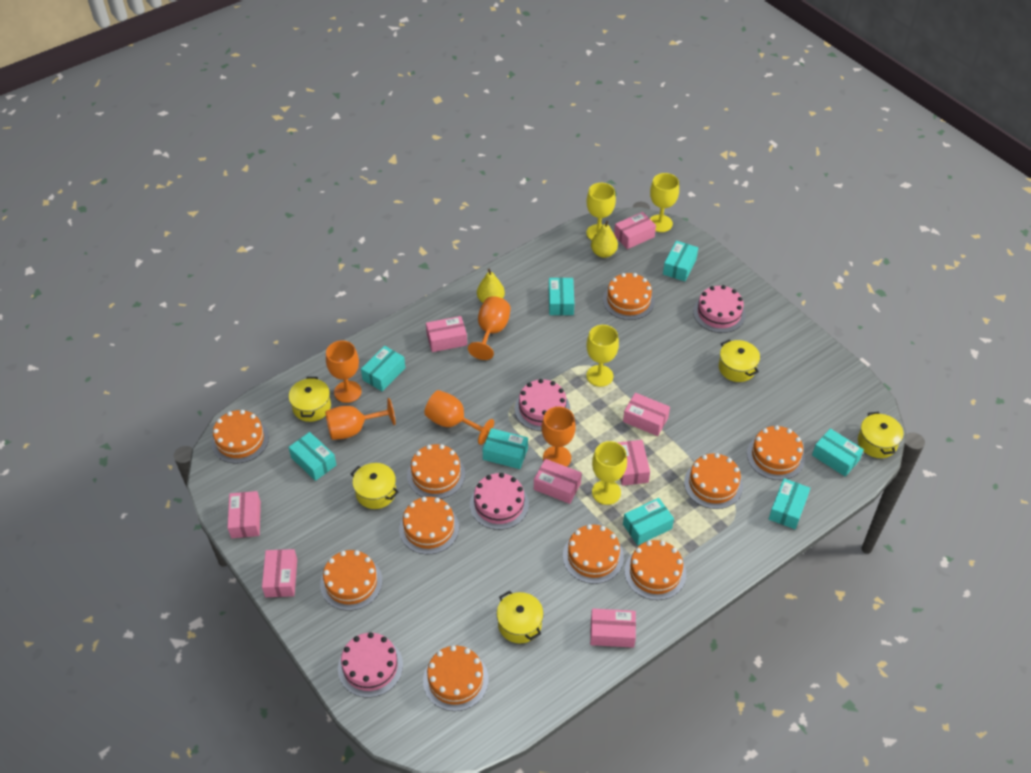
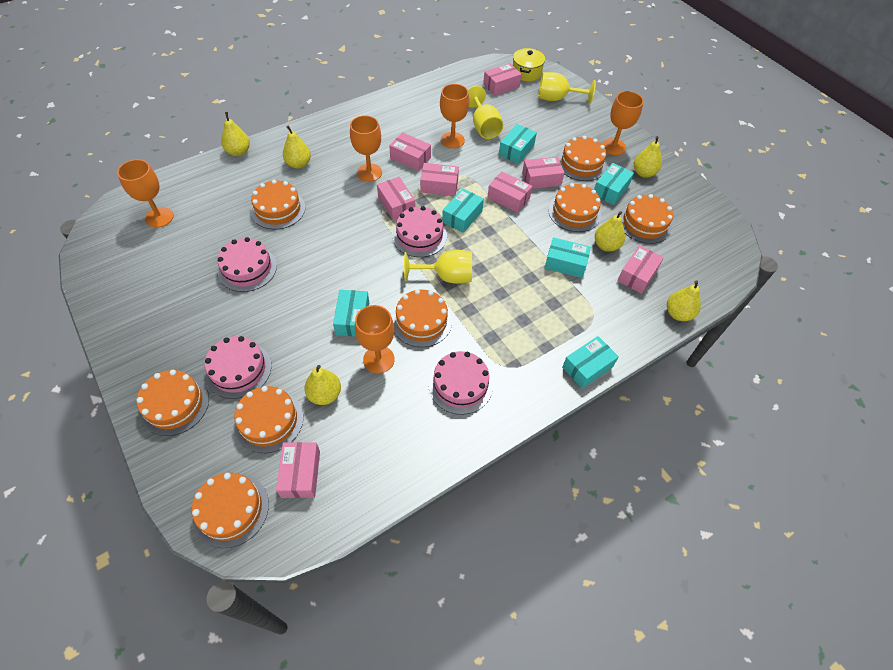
orange cake: [211,410,269,464] [320,550,383,611] [399,497,459,554] [407,444,465,499] [423,646,489,711] [563,524,624,584] [603,273,655,320] [625,540,686,600] [684,453,743,509] [747,425,805,480] = 10 -> [136,370,209,436] [192,473,269,548] [234,386,303,453] [251,180,305,229] [392,289,452,347] [548,183,601,232] [558,136,607,181] [620,194,673,244] = 8
turquoise box: [289,432,336,481] [361,346,405,391] [483,428,528,469] [549,278,574,315] [623,498,674,545] [663,241,698,281] [769,478,811,529] [812,428,864,477] = 8 -> [333,290,369,336] [442,188,484,233] [499,124,537,164] [545,237,591,278] [562,336,619,389] [594,163,634,205] = 6
yellow goblet: [586,183,616,240] [586,325,619,387] [592,441,627,505] [650,173,679,232] = 4 -> [404,250,472,284] [468,86,503,139] [538,72,596,104] = 3
yellow pear: [477,269,505,303] [591,221,618,258] = 2 -> [221,112,250,156] [283,126,311,168] [304,365,341,405] [595,211,625,252] [634,136,662,178] [667,280,701,321] = 6
yellow pot: [289,377,331,422] [351,463,399,509] [496,591,544,644] [719,339,760,382] [858,412,904,458] = 5 -> [513,48,545,81] = 1

